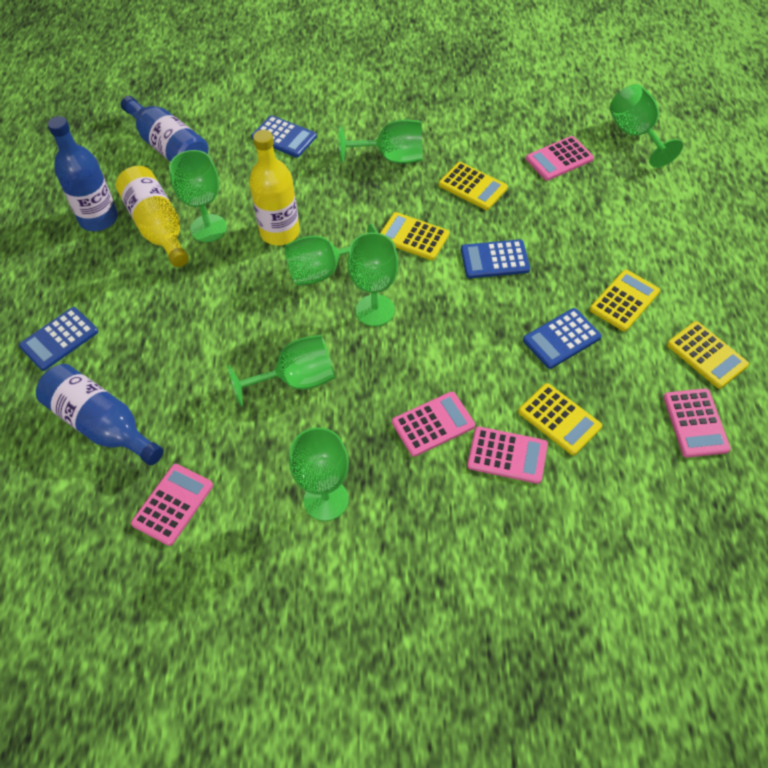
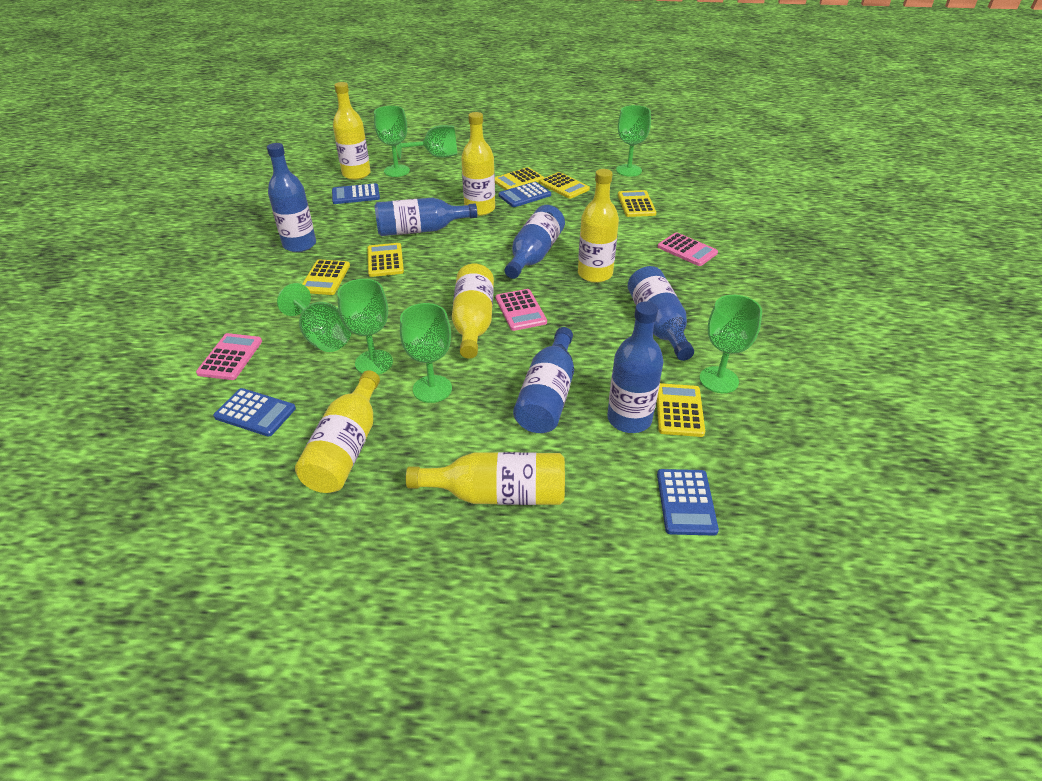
blue bottle: [36,364,163,465] [48,116,118,231] [121,96,209,162] = 3 -> [267,143,316,252] [374,198,477,236] [505,205,565,279] [513,327,574,433] [607,302,664,433] [628,266,694,361] = 6
pink calculator: [131,464,213,546] [392,391,475,457] [467,426,548,484] [526,136,594,181] [663,389,731,458] = 5 -> [196,333,262,380] [496,289,547,331] [658,232,718,266] = 3
yellow bottle: [116,166,189,267] [249,130,300,246] = 2 -> [295,370,380,493] [333,82,371,180] [406,452,565,505] [452,264,494,359] [461,112,495,216] [578,169,619,283] = 6
yellow calculator: [380,212,449,260] [439,162,508,210] [518,383,602,455] [590,269,660,331] [667,321,749,389] = 5 -> [302,259,350,295] [367,243,404,277] [495,167,544,190] [539,172,590,199] [618,190,656,217] [657,383,705,437] = 6

